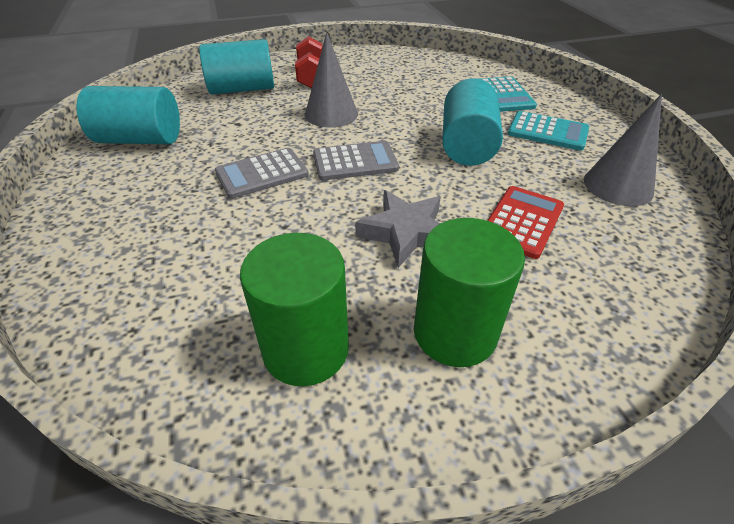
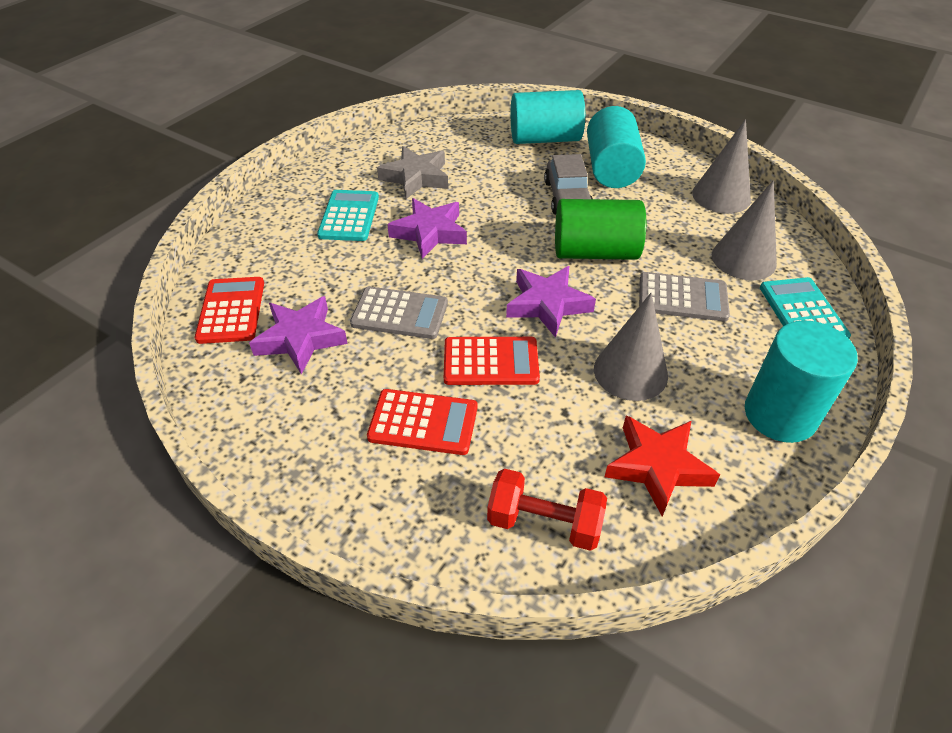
green cylinder: [240,233,349,386] [414,218,525,367] = 2 -> [555,199,646,260] = 1
grey car: none = 0 -> [544,154,593,214] = 1
grey cone: [305,32,358,128] [584,94,662,206] = 2 -> [594,293,668,401] [692,119,751,213] [712,180,777,280] = 3
purple star: none = 0 -> [249,296,348,375] [387,198,467,259] [506,266,596,338] = 3
red calculator: [487,186,564,259] = 1 -> [195,277,264,344] [367,389,477,455] [444,337,540,385] = 3
red star: none = 0 -> [604,416,720,516] = 1

